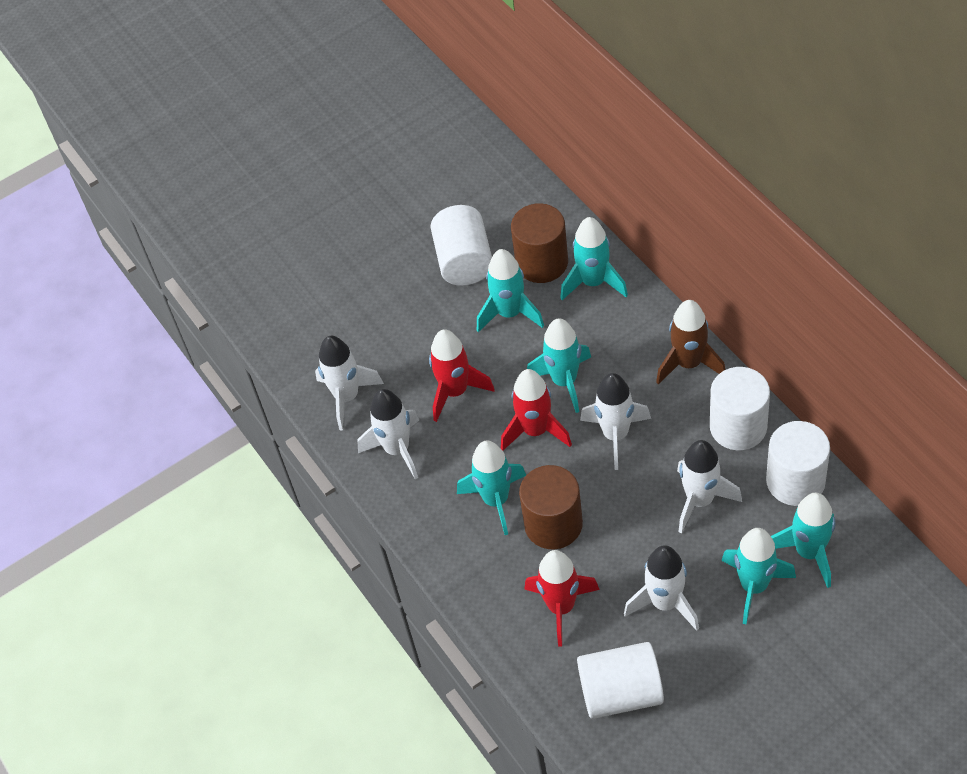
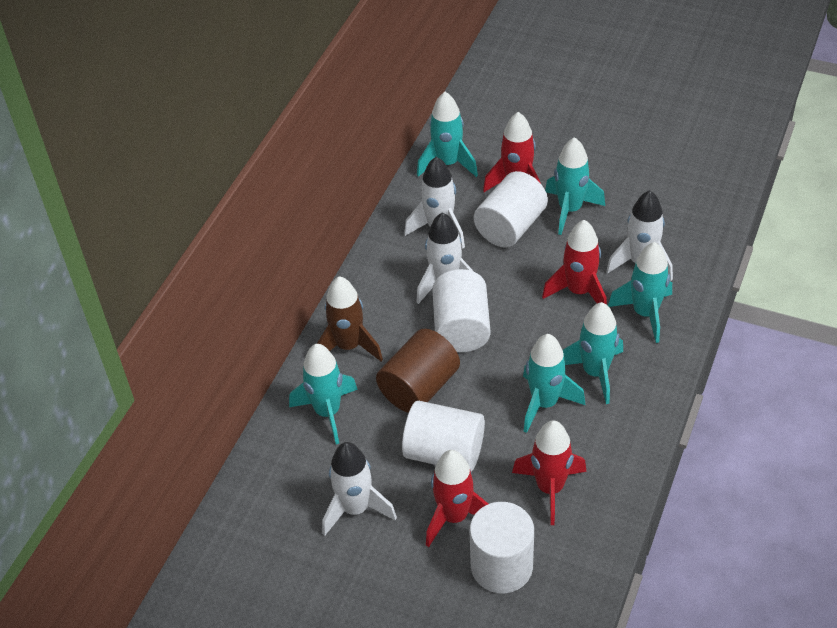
brown cylinder: [511,203,568,283] [519,465,583,549] = 2 -> [376,329,460,413] = 1
red rocket: [429,329,495,422] [501,369,572,451] [524,550,600,647] = 3 -> [426,450,488,547] [483,112,542,192] [512,420,587,525] [542,220,607,305] = 4
white rocket: [315,336,384,430] [358,389,419,479] [580,373,651,470] [624,545,699,631] [677,440,742,533] = 5 -> [322,442,397,536] [404,157,465,249] [416,212,473,304] [606,190,673,281] = 4

